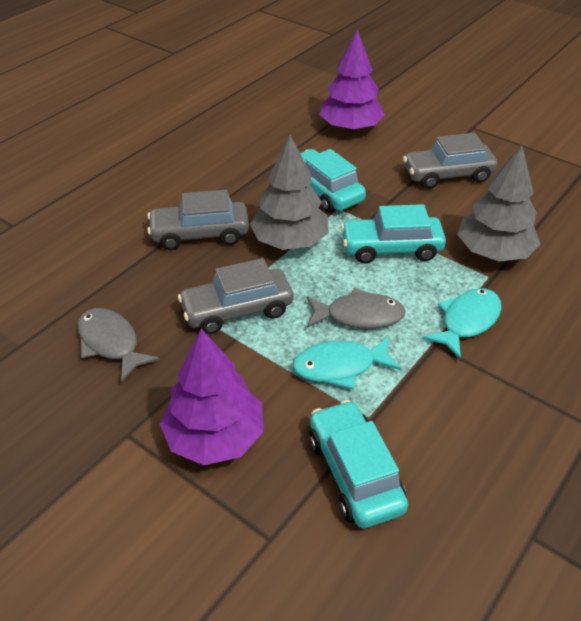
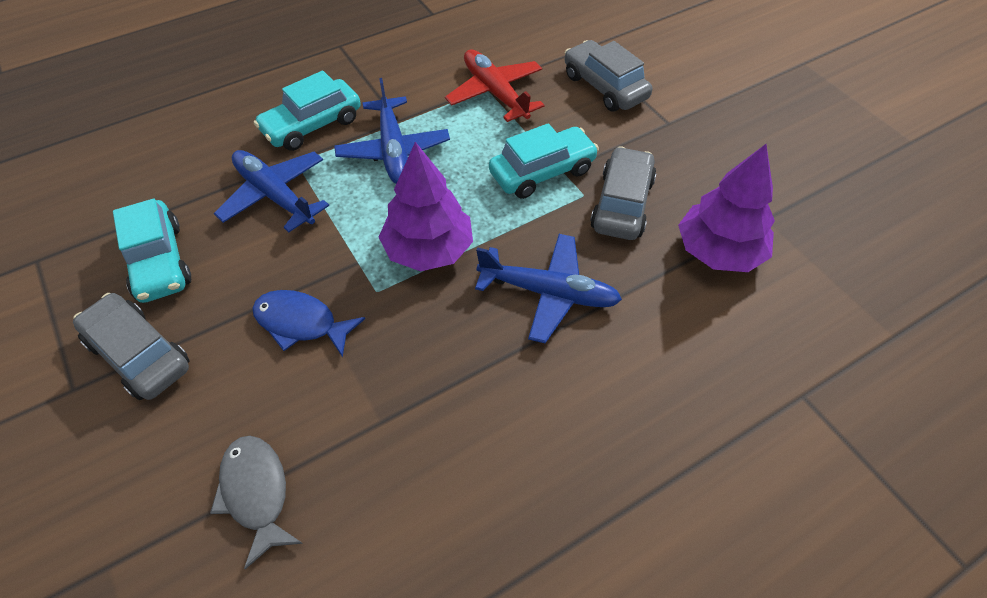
blue fish: none = 0 -> [252,290,365,357] = 1
blue plane: none = 0 -> [214,150,329,233] [334,78,450,184] [475,234,622,343] = 3
grey fish: [78,308,160,382] [307,288,406,329] = 2 -> [210,436,303,569] = 1
grey tree: [250,135,329,250] [457,146,540,262] = 2 -> none = 0
red plane: none = 0 -> [445,49,544,122] = 1
turquoise fish: [293,337,402,389] [422,288,502,359] = 2 -> none = 0

